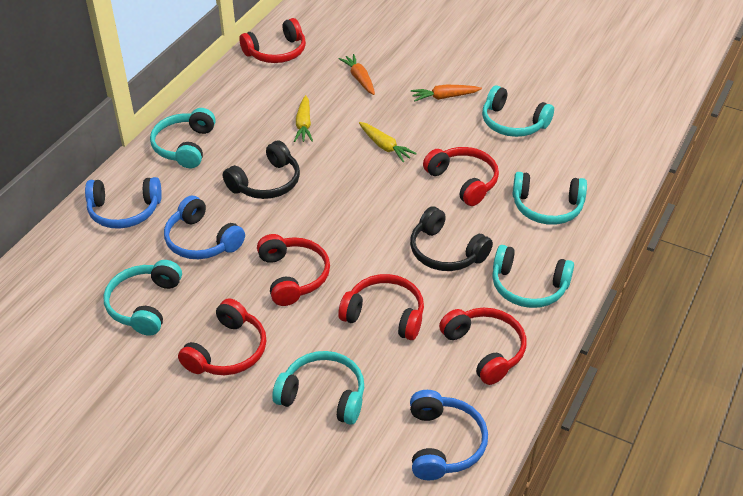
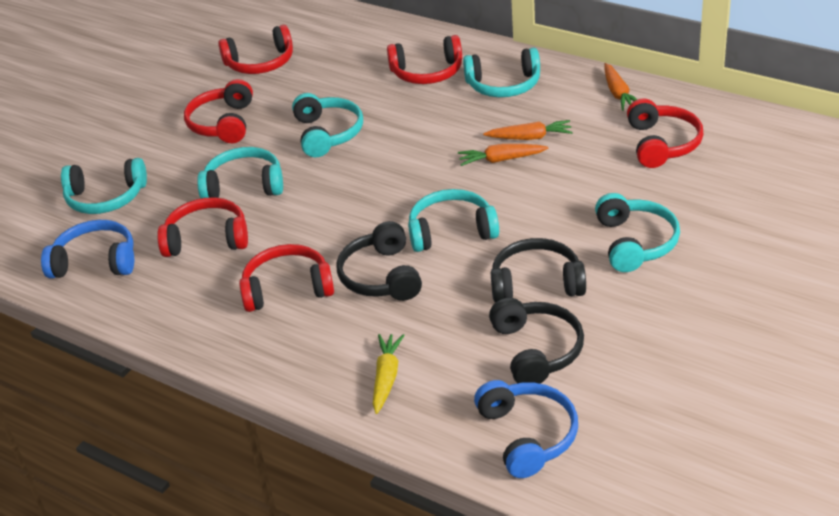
black headphones: [223,140,300,199] [410,206,493,271] = 2 -> [336,221,422,301] [489,298,584,384] [491,238,586,303] = 3
blue headphones: [85,177,162,229] [164,196,245,259] [410,390,488,480] = 3 -> [41,220,134,278] [474,380,578,478] = 2
orange carrot: [338,54,375,95] [411,85,482,102] = 2 -> [458,144,548,166] [483,120,573,140] [604,63,637,111] = 3
yellow carrot: [294,95,313,142] [359,122,417,162] = 2 -> [373,334,405,414] = 1

